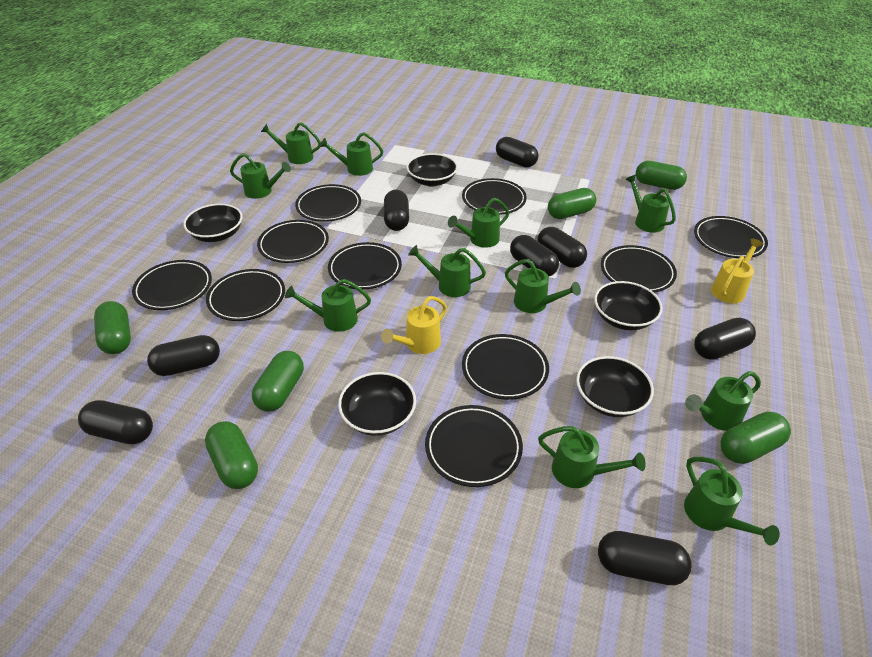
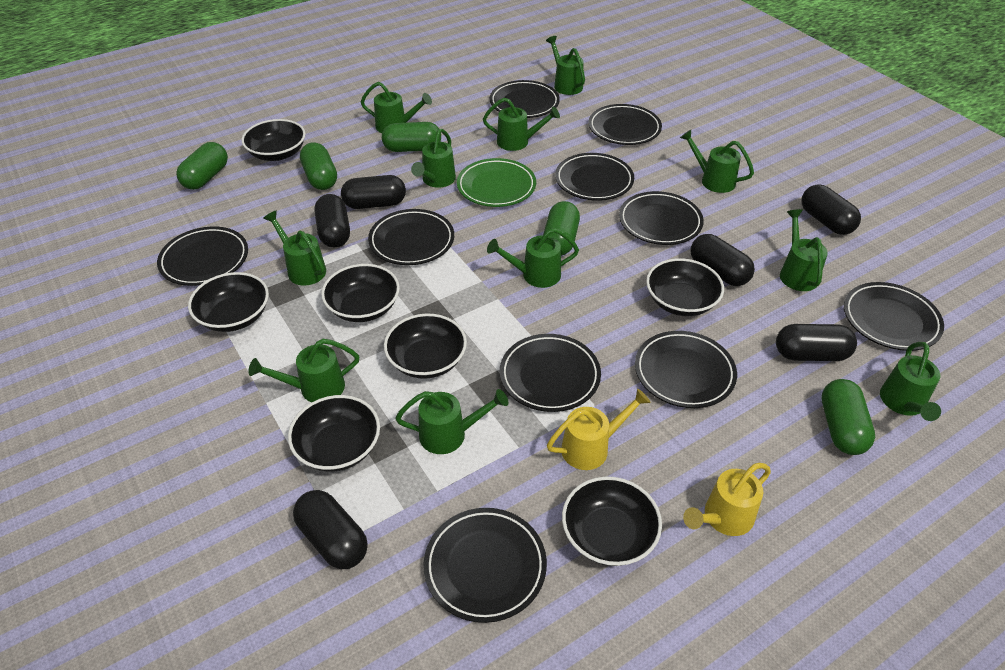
black bowl: [183,204,243,242] [338,372,416,436] [407,153,458,187] [576,356,654,417] [594,281,663,330] = 5 -> [188,272,269,332] [241,119,306,161] [288,395,380,472] [321,264,400,322] [384,314,467,379] [562,476,662,566] [646,258,724,316] = 7
black capsule: [78,400,153,444] [147,335,220,376] [384,190,409,231] [496,137,539,167] [510,235,559,277] [538,227,587,268] [598,531,692,585] [694,317,756,360] = 8 -> [293,490,368,569] [315,194,350,248] [341,175,406,209] [691,234,755,286] [776,324,857,361] [801,184,861,235] = 6
green capsule: [94,301,131,354] [205,421,258,489] [252,351,304,412] [548,188,596,219] [636,161,687,190] [721,412,791,464] = 6 -> [176,142,228,190] [300,142,337,190] [382,122,441,152] [543,201,580,256] [821,379,875,455] = 5
green plate: none = 0 -> [457,158,536,207] = 1

